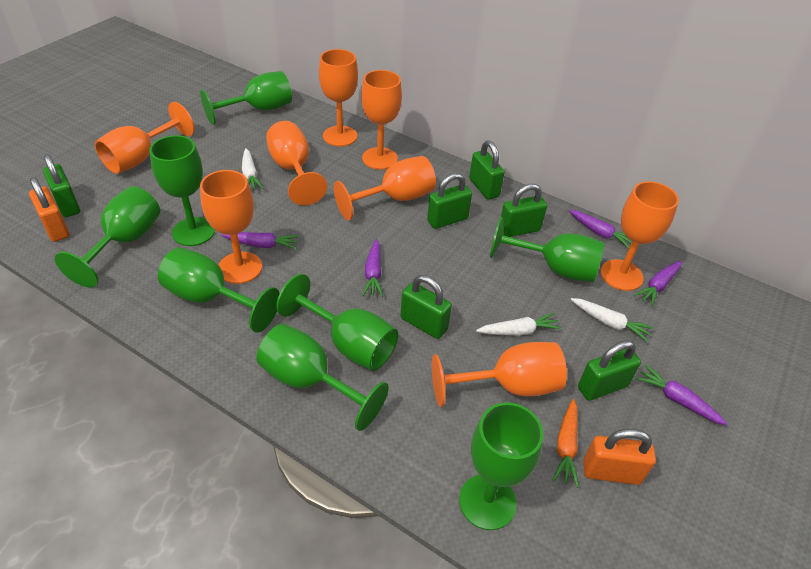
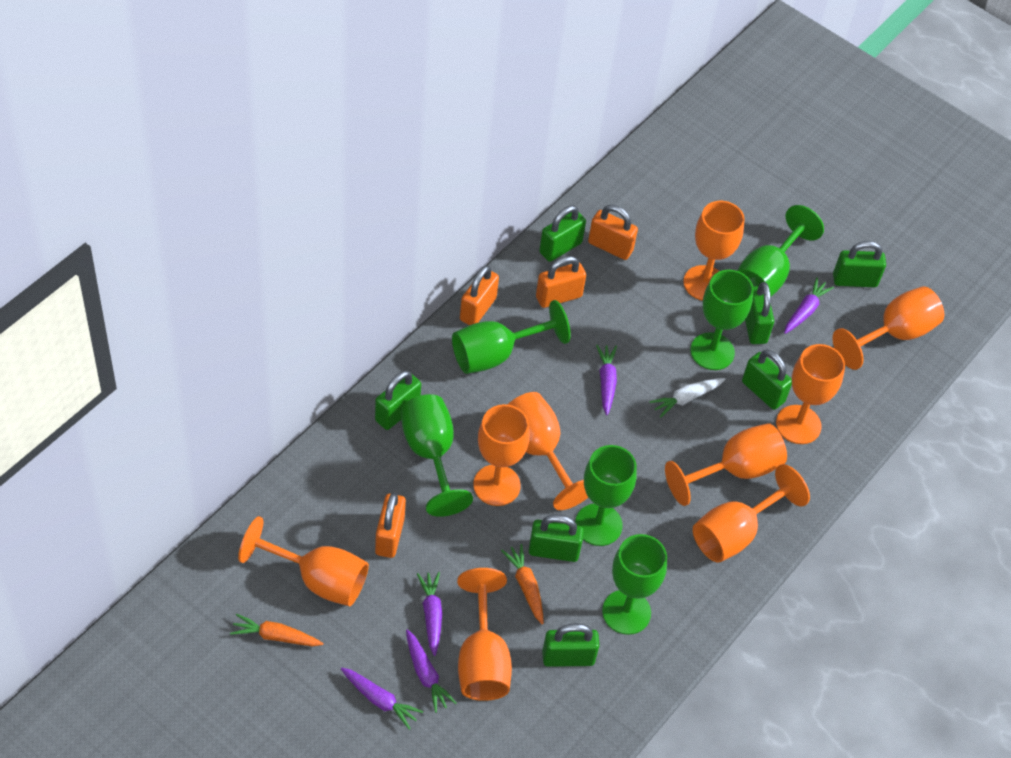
green goblet: [55,186,160,287] [149,135,215,246] [158,247,280,333] [200,71,292,125] [256,324,389,431] [276,274,398,371] [459,402,543,530] [490,217,604,282] = 8 -> [401,394,473,517] [452,300,571,374] [575,445,637,546] [602,534,667,635] [690,270,753,370] [737,205,824,296] = 6
green padlock: [43,154,80,217] [400,275,452,339] [427,173,472,229] [469,140,505,200] [501,184,547,237] [578,340,641,401] = 6 -> [375,370,421,430] [529,515,584,562] [539,205,586,262] [542,623,599,667] [742,350,792,410] [745,282,774,344] [833,241,886,287] = 7
orange carrot: [552,399,579,488] = 1 -> [230,614,323,647] [501,544,544,624] = 2
orange goblet: [95,102,195,174] [200,170,262,284] [266,121,327,205] [319,49,358,146] [334,156,436,220] [361,70,402,170] [432,342,567,407] [601,181,679,291] = 8 -> [238,516,369,606] [457,568,512,701] [473,404,530,506] [508,392,588,510] [665,423,787,506] [683,201,745,301] [693,464,810,563] [776,344,845,444] [832,286,944,370] = 9
orange padlock: [29,177,69,242] [583,429,656,485] = 2 -> [375,493,406,558] [460,265,499,325] [536,256,586,308] [588,205,638,260] = 4
white carrot: [242,148,264,190] [476,313,562,336] [570,298,654,342] = 3 -> [649,378,726,418] = 1

